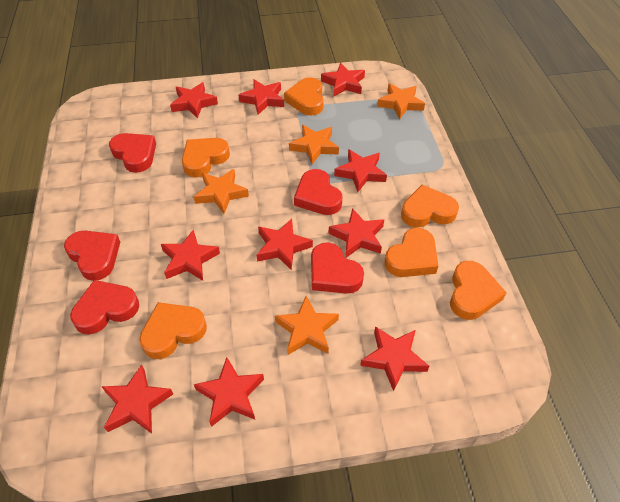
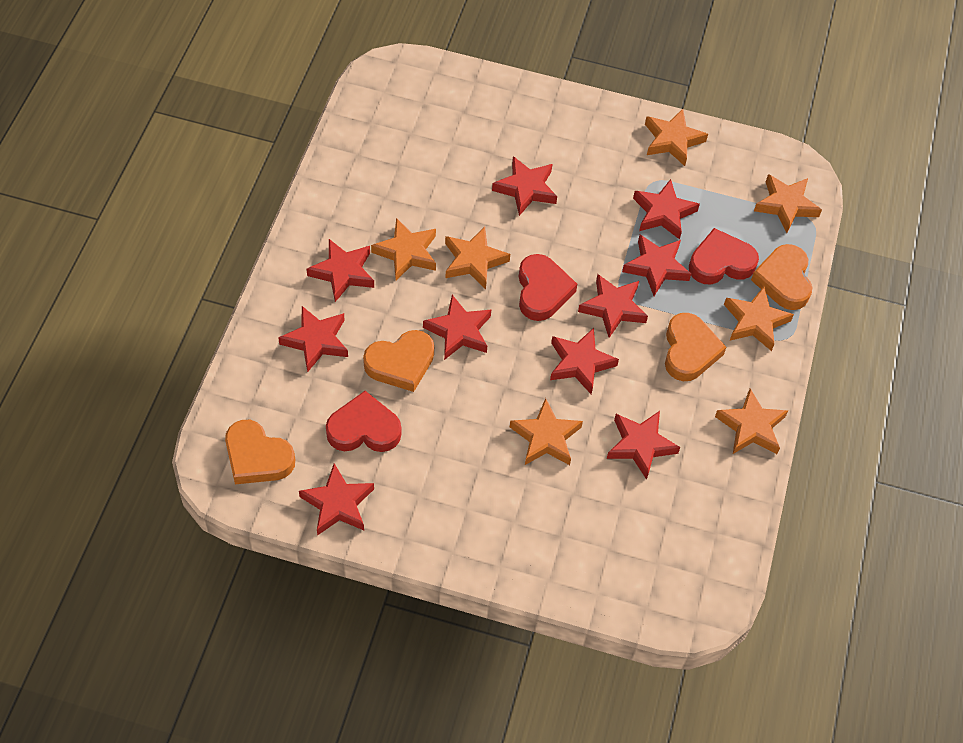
orange heart: [139,302,207,359] [182,138,230,177] [284,77,324,115] [384,228,438,277] [401,184,459,228] [450,261,507,320] = 6 -> [225,420,295,484] [363,330,434,392] [665,313,726,381] [751,244,813,310] = 4
orange star: [194,169,249,214] [275,296,339,355] [289,125,339,164] [377,83,425,119] = 4 -> [371,218,436,280] [445,227,510,289] [510,398,583,465] [645,109,708,166] [715,388,788,454] [724,287,794,351] [754,174,822,233] = 7
red heart: [64,231,120,281] [70,280,139,335] [109,133,156,173] [294,169,343,215] [311,242,364,294] = 5 -> [326,391,401,452] [519,254,577,321] [689,228,759,284] = 3

